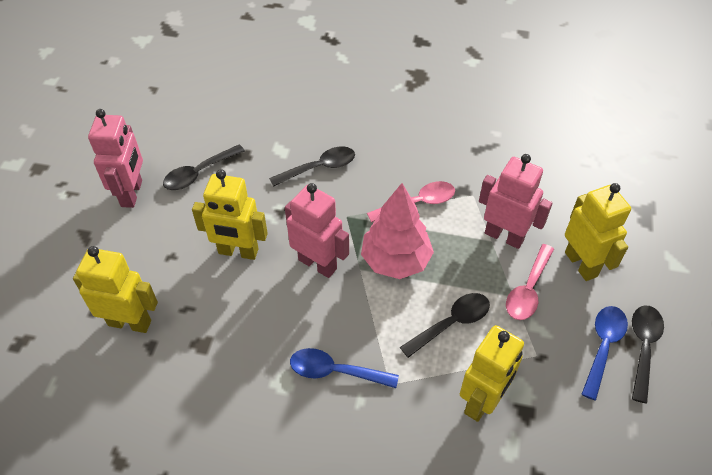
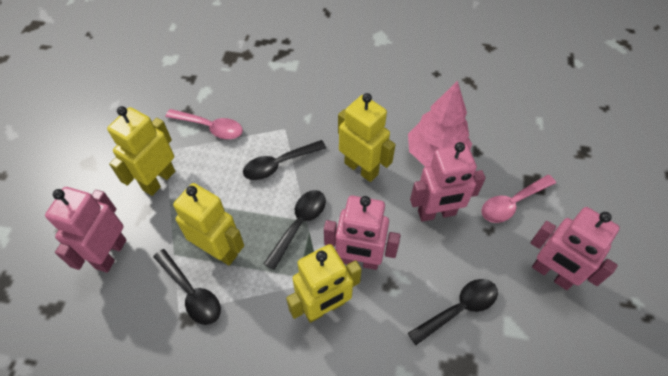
blue spoon: [290,348,399,388] [581,306,628,400] = 2 -> none = 0
pink robot: [88,109,143,208] [285,183,349,278] [479,154,553,249] = 3 -> [45,187,127,273] [324,195,400,270] [410,142,486,222] [530,207,620,290] = 4

